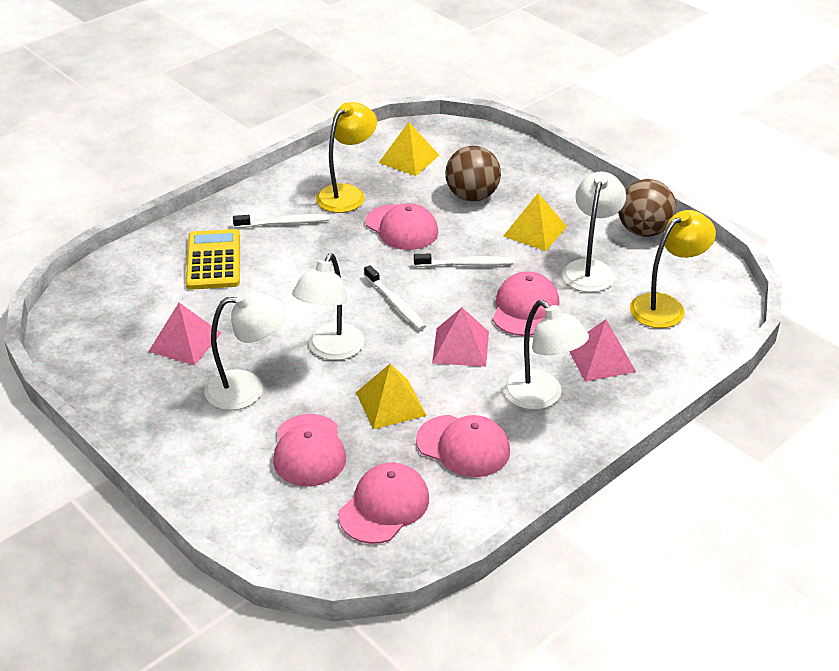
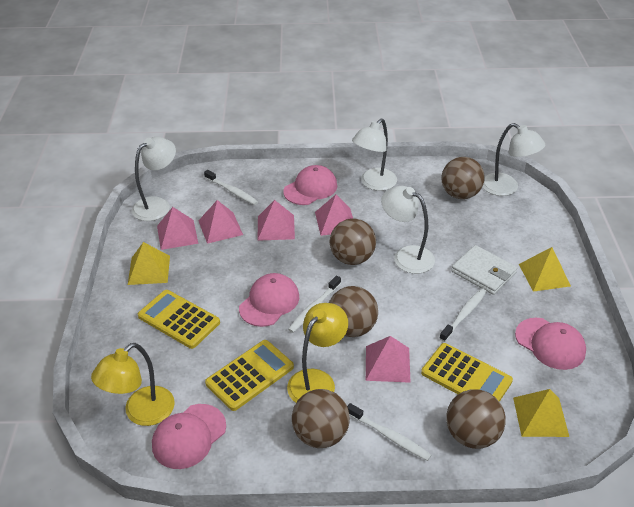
brown ball: [445,146,501,201] [618,179,676,237] = 2 -> [292,389,350,448] [329,286,378,337] [330,218,376,265] [442,157,485,199] [446,389,506,449] = 5
pink cap: [273,414,346,486] [338,462,429,544] [366,203,439,250] [416,415,510,477] [493,271,559,336] = 5 -> [152,404,226,469] [239,273,299,327] [283,165,338,205] [515,318,586,370] = 4
pink pyramid: [148,303,221,365] [432,307,489,367] [569,319,636,382] = 3 -> [157,207,198,250] [198,200,243,244] [257,200,295,241] [315,194,353,236] [366,336,411,383] = 5
white toothbrush: [233,214,330,228] [364,265,426,330] [414,254,513,267] = 3 -> [204,170,258,205] [288,275,341,333] [347,403,431,461] [439,288,487,342] = 4
white wallet: none = 0 -> [451,245,517,295] = 1
yellow calculator: [186,229,240,290] = 1 -> [138,290,220,349] [205,340,294,411] [421,343,513,402] = 3

